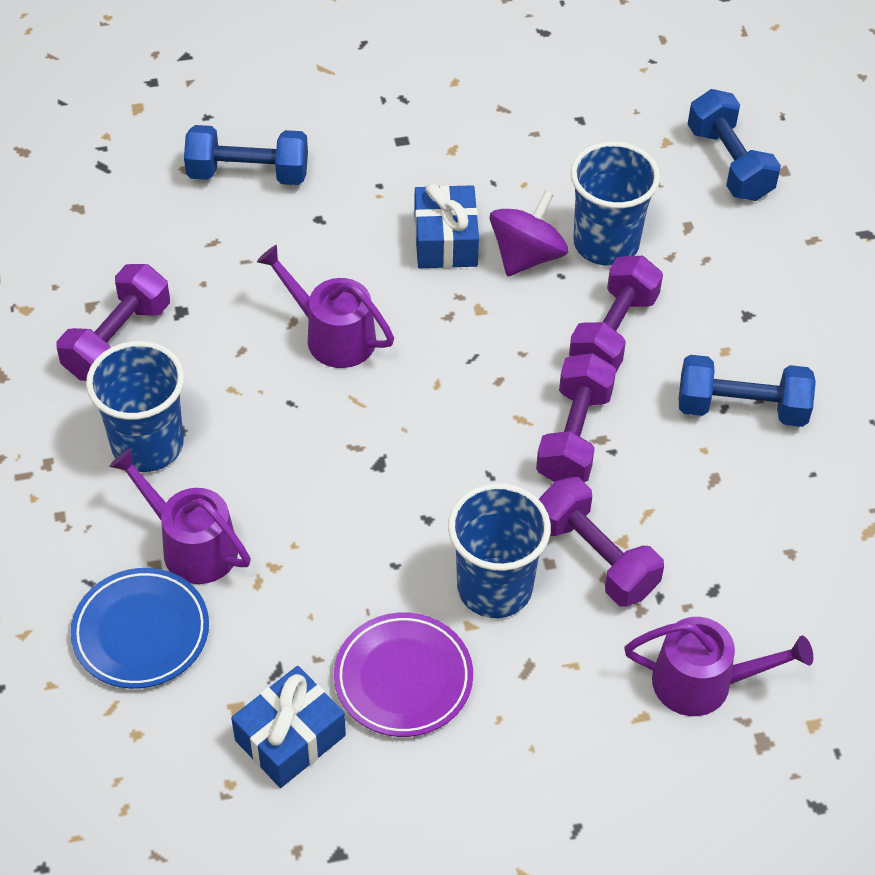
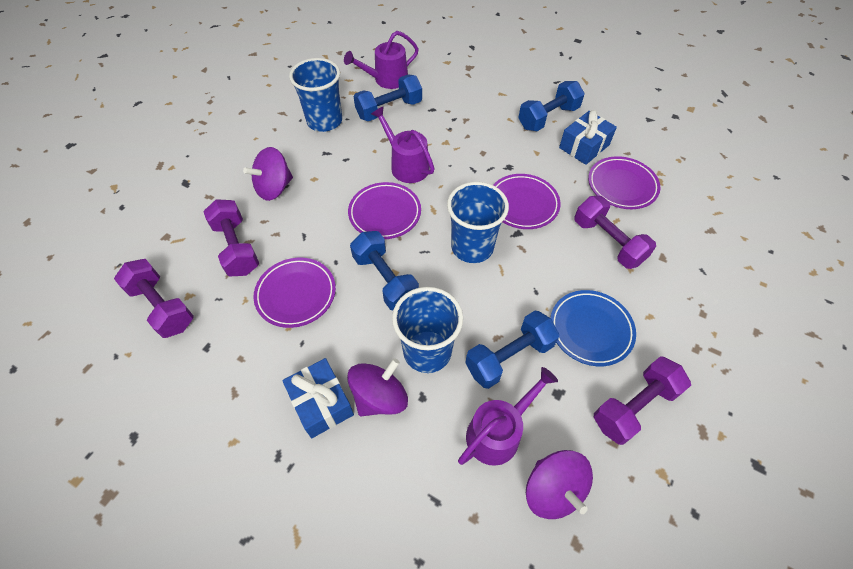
blue dumbbell: [184,125,308,185] [679,355,816,427] [688,89,781,201] = 3 -> [350,231,419,310] [353,75,422,121] [465,311,559,389] [518,81,585,131] = 4
purple plate: [334,612,473,737] = 1 -> [253,258,336,328] [348,182,421,239] [493,174,561,229] [588,156,660,209] = 4
purple spinning top: [490,191,568,276] = 1 -> [243,147,293,201] [347,358,408,416] [526,450,593,519] = 3

